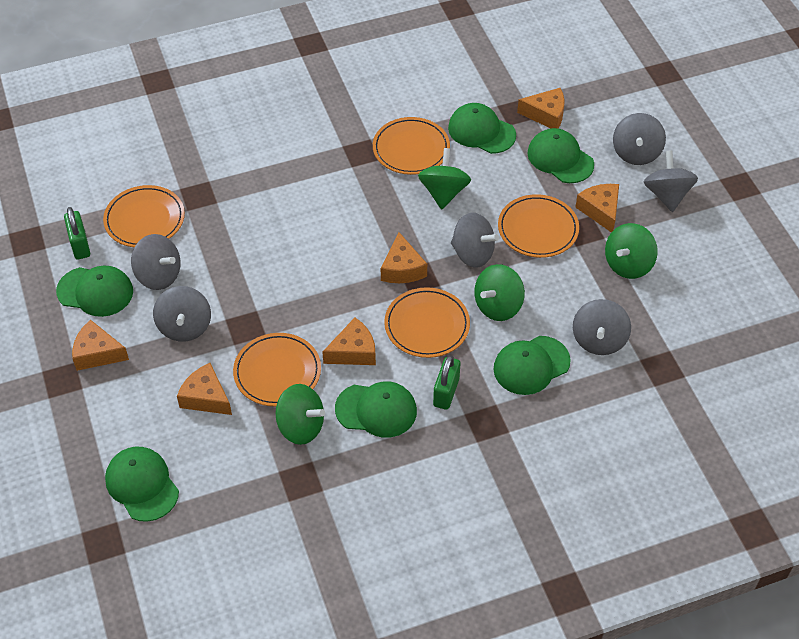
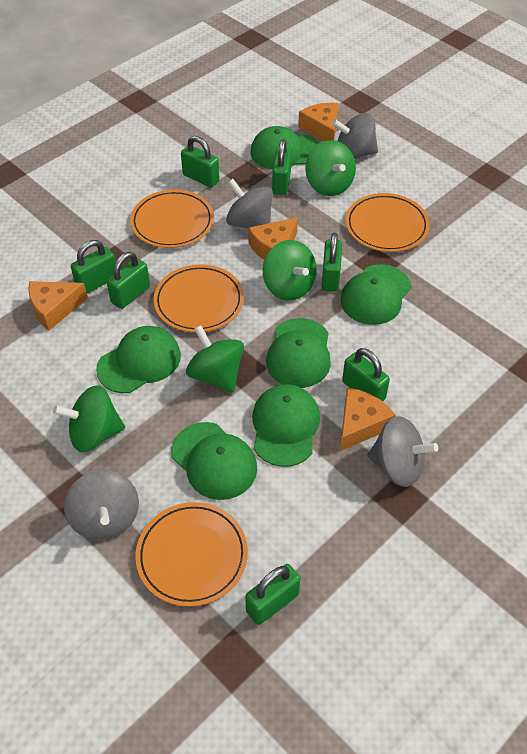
green padlock: [64,207,90,260] [433,355,460,410] = 2 -> [71,240,115,293] [107,252,150,309] [181,136,220,188] [245,564,300,625] [272,139,292,195] [322,233,342,292] [342,348,390,402] = 7
grey spinning top: [131,234,181,290] [153,286,211,342] [451,213,499,268] [573,299,631,355] [613,113,666,165] [644,150,698,212] = 6 -> [64,470,139,540] [226,179,273,228] [332,113,378,159] [367,416,438,487] = 4
orange cheese: [72,320,129,371] [177,363,232,415] [322,318,376,365] [381,232,427,283] [517,88,565,128] [575,184,619,232] = 6 -> [28,281,88,331] [248,217,298,260] [298,102,339,141] [340,387,396,451] = 4
orange plate: [103,185,185,247] [233,333,321,406] [373,117,450,175] [384,287,470,358] [498,194,579,258] = 5 -> [130,190,214,248] [136,502,248,607] [153,264,244,333] [345,193,430,252] = 4

